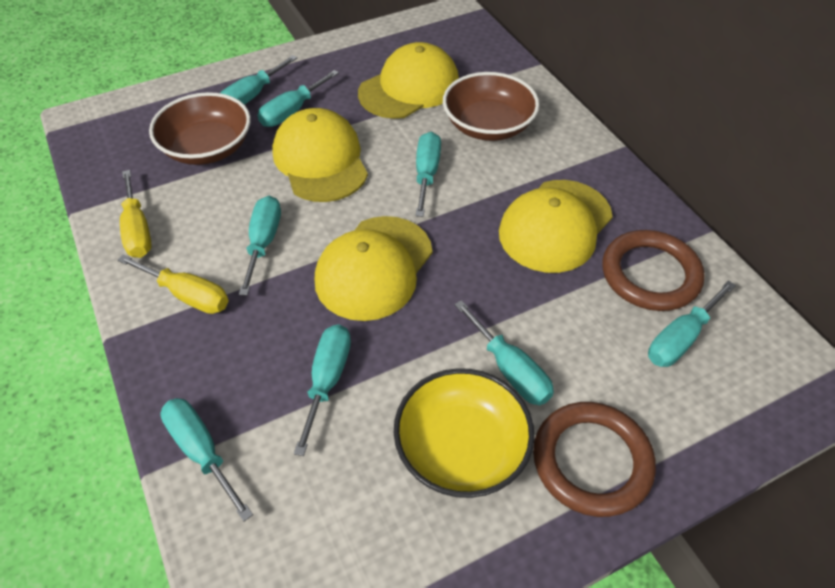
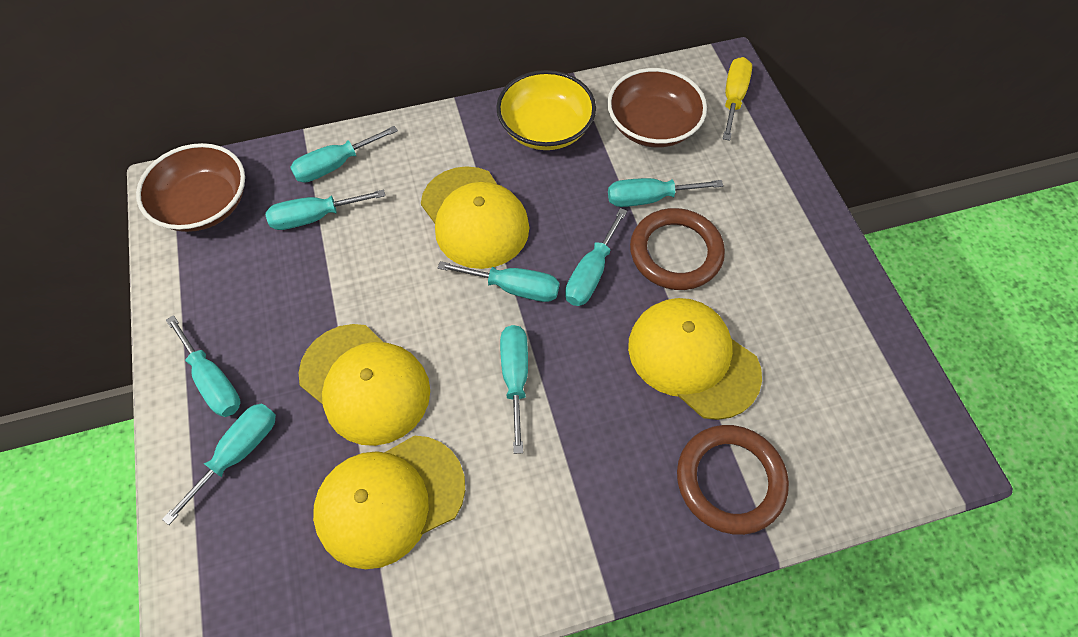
yellow screwdriver: [117,255,228,314] [120,170,152,258] = 2 -> [723,57,752,141] = 1

